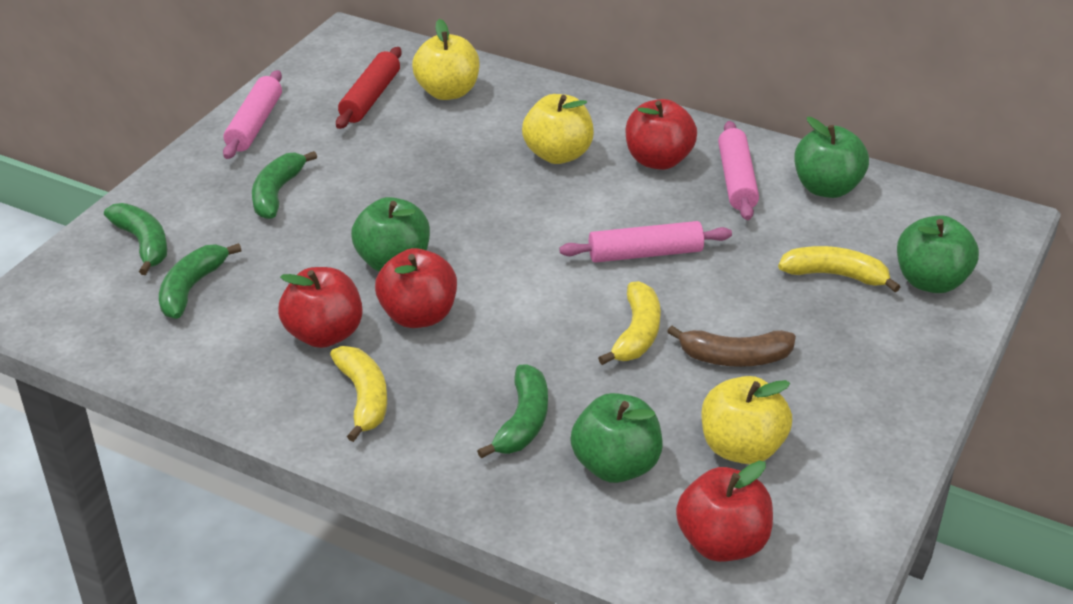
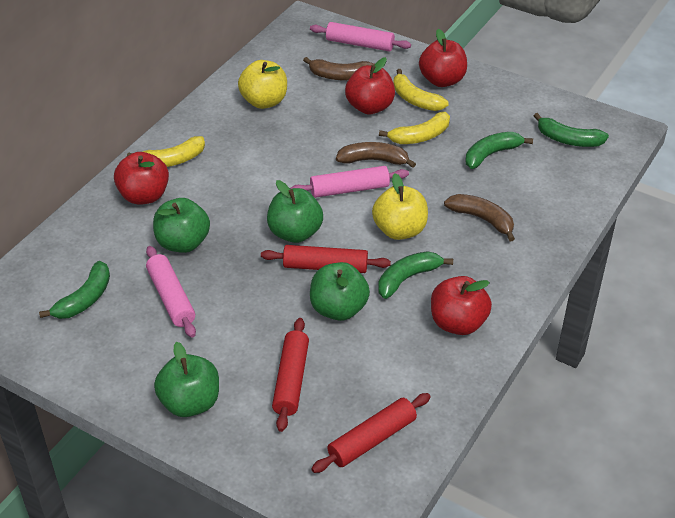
brown banana: [667,326,796,367] = 1 -> [303,57,375,80] [336,142,416,168] [444,194,515,241] = 3
red rolling pin: [336,47,402,129] = 1 -> [261,245,391,273] [272,318,309,432] [311,393,431,473] = 3
yellow apple: [412,19,480,100] [522,94,594,164] [701,376,792,464] = 3 -> [238,60,287,109] [372,173,428,240] = 2

